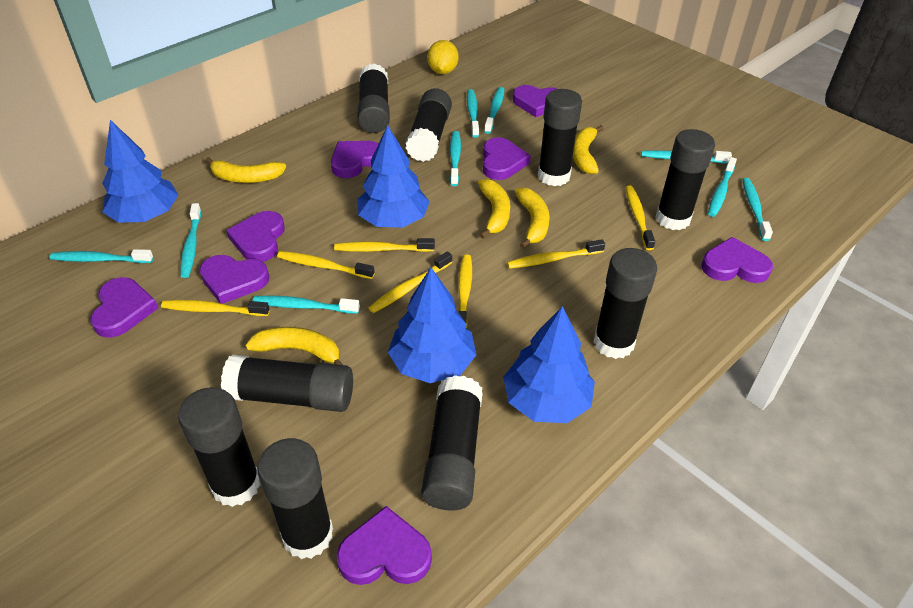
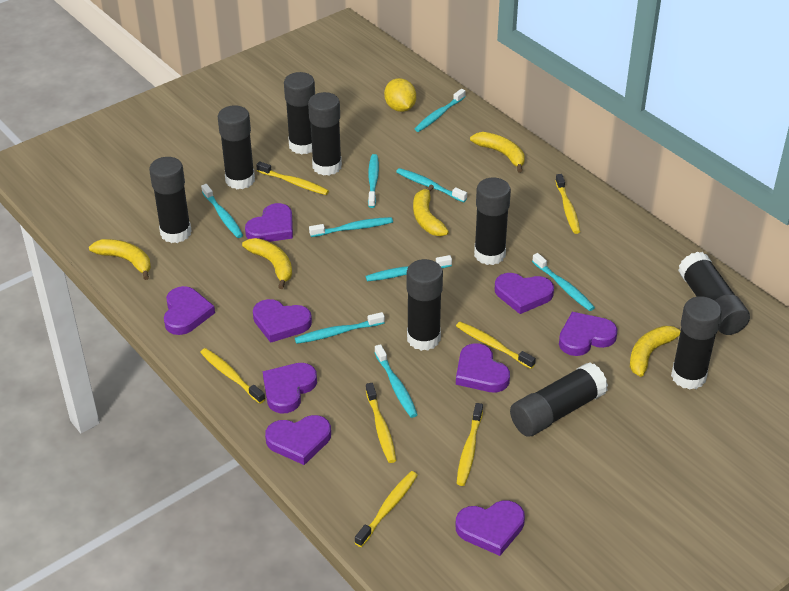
blue tree: [102,120,178,223] [357,125,430,228] [388,268,476,383] [503,306,595,423] = 4 -> none = 0
purple heart: [91,277,158,338] [199,255,270,304] [226,211,285,262] [331,141,379,178] [337,506,432,585] [483,137,531,180] [513,85,558,117] [701,237,773,283] = 8 -> [164,286,215,335] [245,203,293,242] [253,299,312,343] [263,363,317,413] [265,415,331,465] [455,500,525,556] [456,343,510,392] [495,273,554,314] [559,312,617,356] = 9

